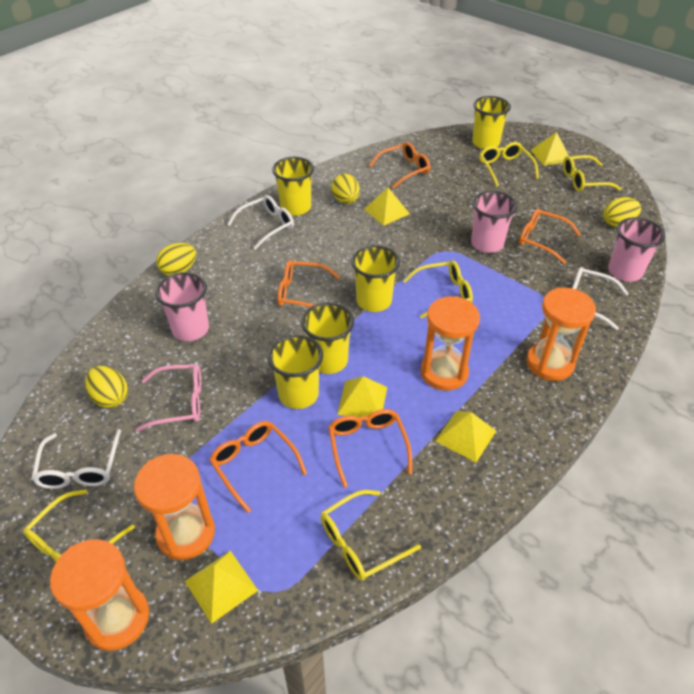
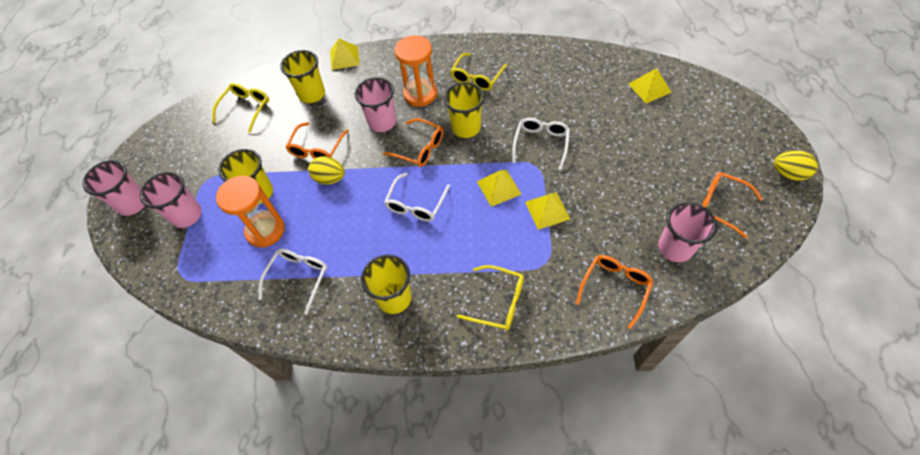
orange glasses: [209,421,307,513] [278,261,340,307] [328,409,412,488] [369,142,430,189] [519,208,581,264] = 5 -> [285,122,349,159] [383,118,443,167] [576,255,653,329] [702,172,763,238] = 4
orange hourglass: [50,539,149,651] [134,454,215,560] [421,296,480,391] [526,287,596,381] = 4 -> [216,176,285,248] [395,35,437,107] = 2
pink cup: [155,272,209,341] [471,191,518,253] [608,217,665,282] = 3 -> [82,160,145,216] [140,172,202,228] [355,77,396,132] [658,202,717,262] = 4
pink glasses: [135,364,201,432] = 1 -> none = 0
yellow cup: [267,335,323,409] [272,157,314,216] [301,302,354,374] [351,245,400,312] [472,96,511,149] = 5 -> [218,149,273,204] [280,50,325,103] [361,255,412,314] [444,82,485,138] = 4
yellow egg: [85,366,128,408] [156,243,196,276] [331,174,360,204] [603,197,641,227] = 4 -> [308,156,345,184] [774,151,818,181] = 2
yellow glasses: [23,489,135,562] [321,490,421,581] [403,261,473,318] [479,142,539,186] [563,155,621,191] = 5 -> [212,83,269,133] [450,53,508,91] [457,265,524,330] = 3
yellow pyramid: [185,551,258,624] [337,376,387,418] [364,188,410,226] [436,411,496,463] [531,132,569,166] = 5 -> [330,39,360,70] [477,170,522,207] [525,192,570,230] [628,68,672,104] = 4

